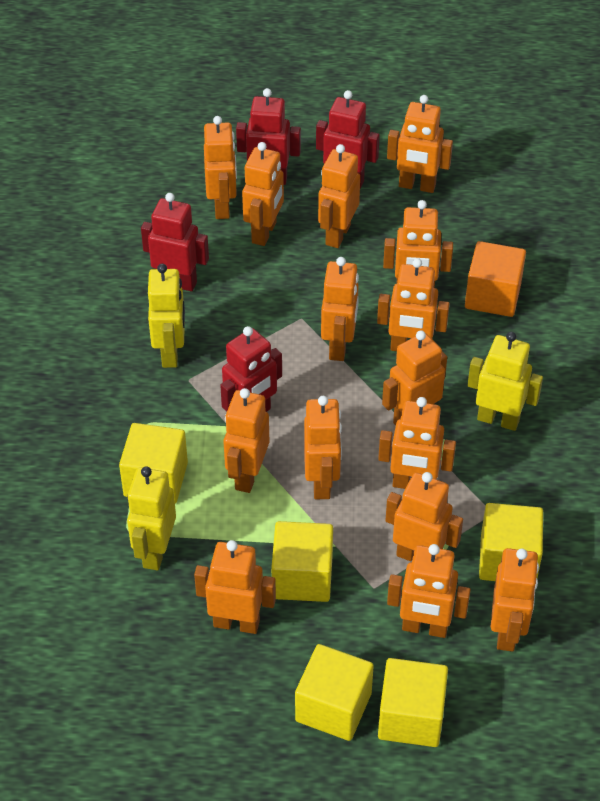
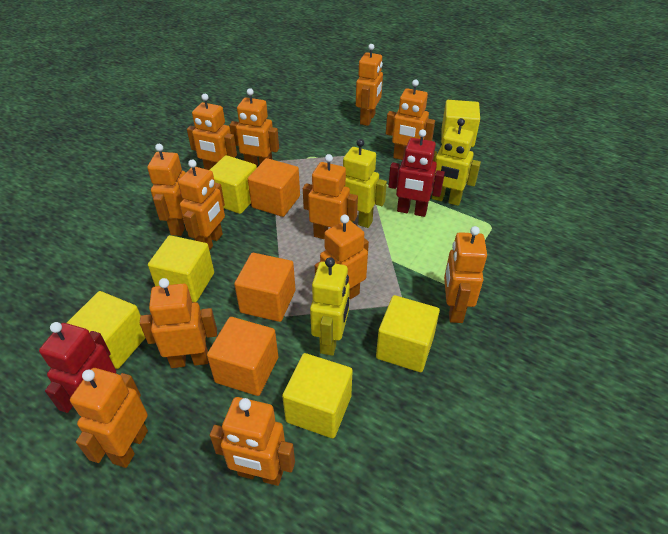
orange cube: [465,241,526,317] = 1 -> [207,317,278,396] [234,253,296,322] [248,158,300,217] = 3
orange robot: [194,540,276,634] [204,116,237,219] [223,388,269,493] [242,142,284,246] [304,396,342,499] [318,144,360,248] [321,257,359,361] [377,258,450,351] [378,397,456,489] [382,330,447,425] [383,200,453,288] [385,472,463,561] [387,95,453,193] [387,544,471,638] [491,548,539,652] = 15 -> [70,368,148,468] [140,278,217,368] [147,144,186,236] [178,159,225,251] [187,94,237,170] [210,397,295,486] [229,88,279,166] [303,154,358,239] [315,215,369,299] [356,44,383,126] [386,80,435,160] [444,226,487,323] = 12
red robot: [141,193,209,291] [220,326,282,412] [236,88,301,185] [316,90,380,189] = 4 -> [39,322,116,413] [388,129,445,217] = 2
yellow cube: [119,423,188,503] [271,521,333,602] [295,644,374,741] [378,658,448,747] [479,503,543,581] = 5 -> [67,291,145,369] [148,235,214,302] [210,155,257,214] [282,353,353,438] [376,295,440,372] [441,100,480,147] = 6

